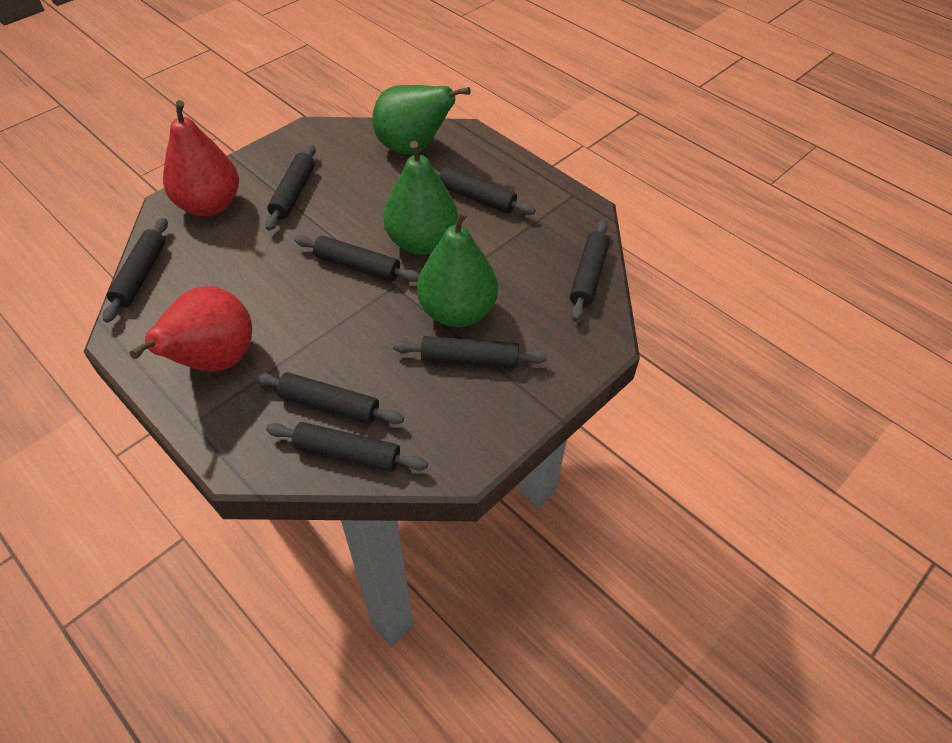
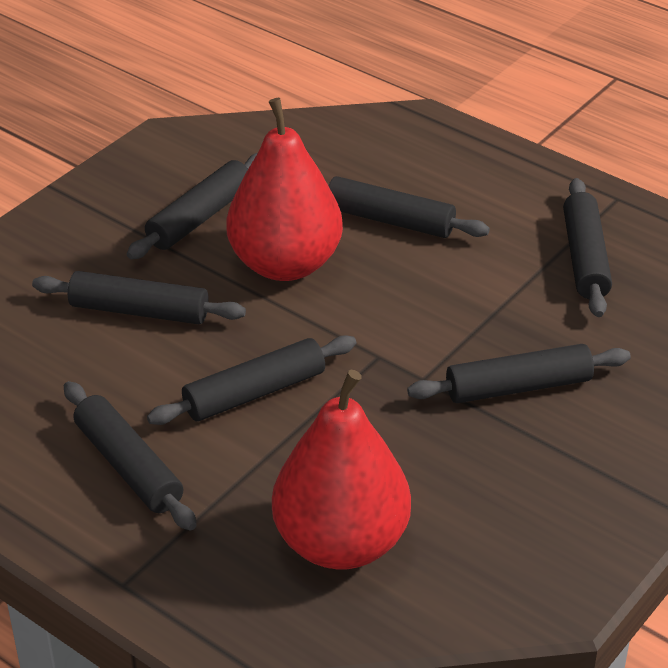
black rolling pin: [103,218,168,323] [254,372,404,424] [265,144,316,231] [266,422,428,472] [294,235,420,282] [393,336,547,368] [433,167,536,215] [570,221,609,321] = 8 -> [32,271,246,324] [64,381,197,530] [127,153,257,259] [147,335,356,425] [328,176,490,238] [407,344,631,403] [563,178,612,317] = 7
green pear: [372,85,471,154] [383,141,458,255] [417,209,498,327] = 3 -> none = 0

